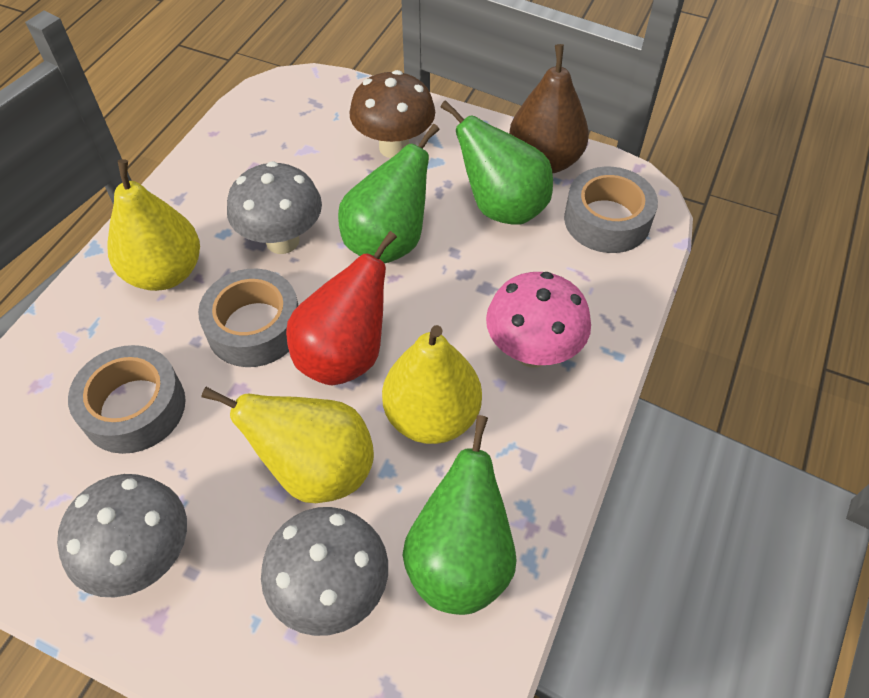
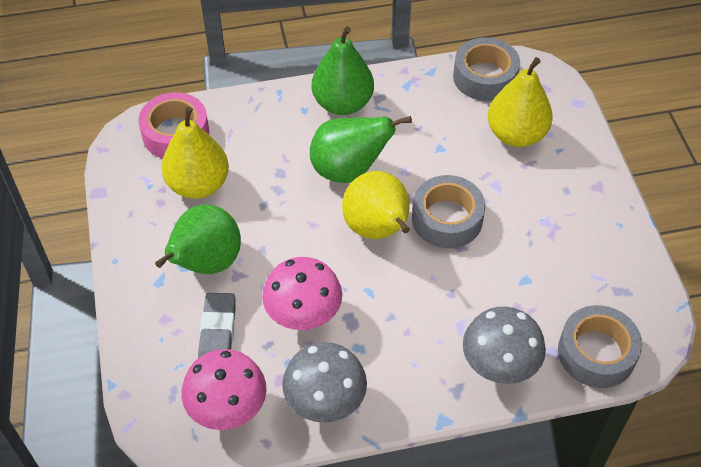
brown mushroom: [350,70,435,158] = 1 -> none = 0
brown pear: [509,44,589,173] = 1 -> none = 0
grey eraser: none = 0 -> [198,293,236,358] = 1
grey mushroom: [57,474,187,598] [227,161,322,254] [261,507,388,636] = 3 -> [282,342,367,423] [463,307,546,384] = 2
pink mushroom: [486,272,591,368] = 1 -> [181,349,267,430] [262,257,342,330] = 2
pink tape: none = 0 -> [138,92,209,159] = 1
red pear: [286,231,397,385] = 1 -> none = 0

